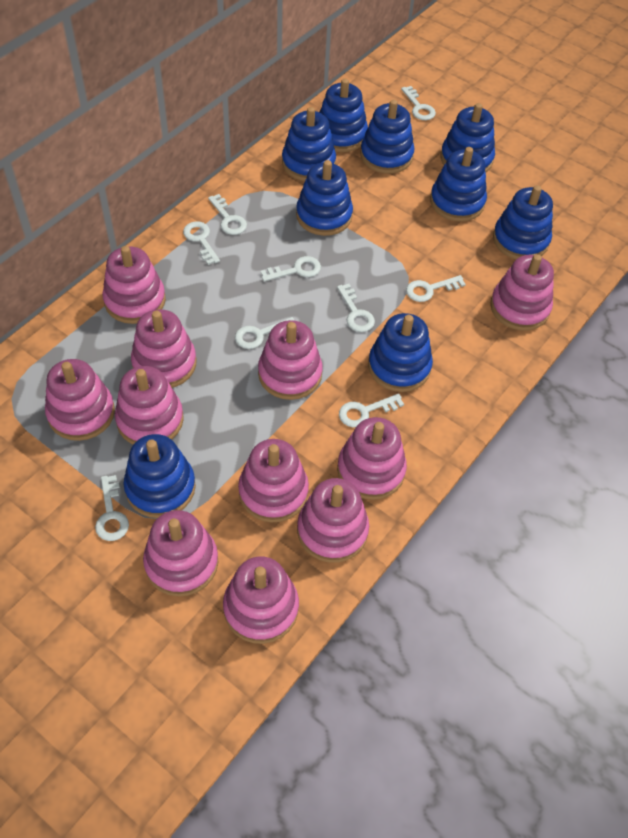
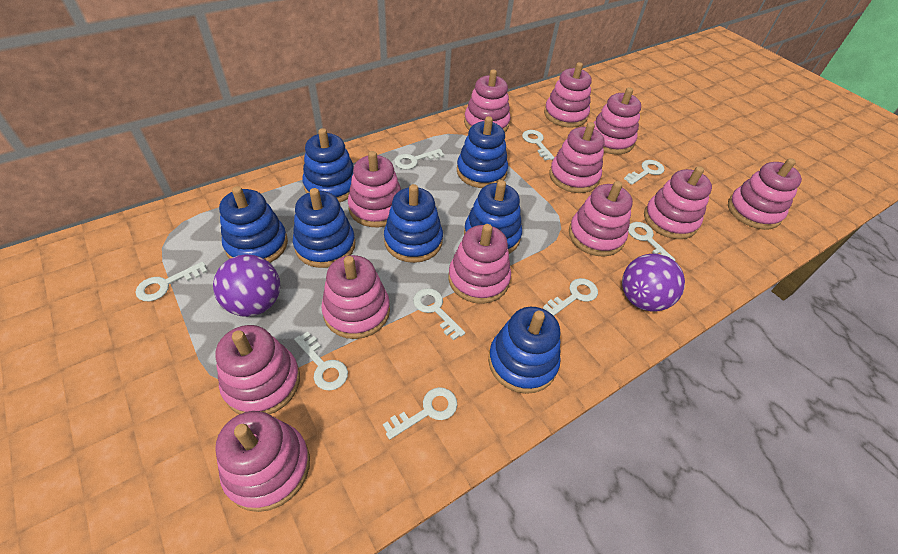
blue stacking toy: [124,434,196,518] [282,107,336,181] [296,160,353,236] [320,79,368,152] [360,100,415,174] [368,313,433,392] [430,147,487,222] [440,103,495,173] [493,185,553,259] = 9 -> [219,186,288,263] [293,188,355,268] [303,128,354,202] [384,184,443,263] [457,116,508,188] [464,180,522,254] [488,307,560,394] = 7
pink stacking toy: [45,359,115,441] [102,246,166,324] [115,366,184,445] [131,309,196,388] [143,510,218,597] [223,556,299,644] [238,439,309,522] [258,320,322,400] [297,478,369,563] [337,417,407,500] [490,254,554,331] = 11 -> [215,325,300,415] [215,411,310,512] [321,255,390,339] [348,151,401,227] [448,224,511,304] [464,69,511,132] [544,62,592,128] [549,122,604,193] [569,181,633,257] [593,87,641,155] [644,166,712,239] [728,158,802,230] = 12
purple ball: none = 0 -> [213,254,280,317] [622,253,685,312] = 2

